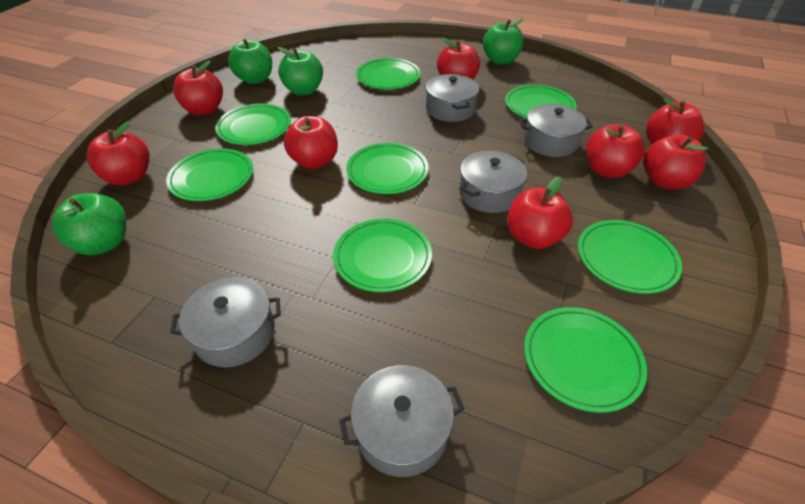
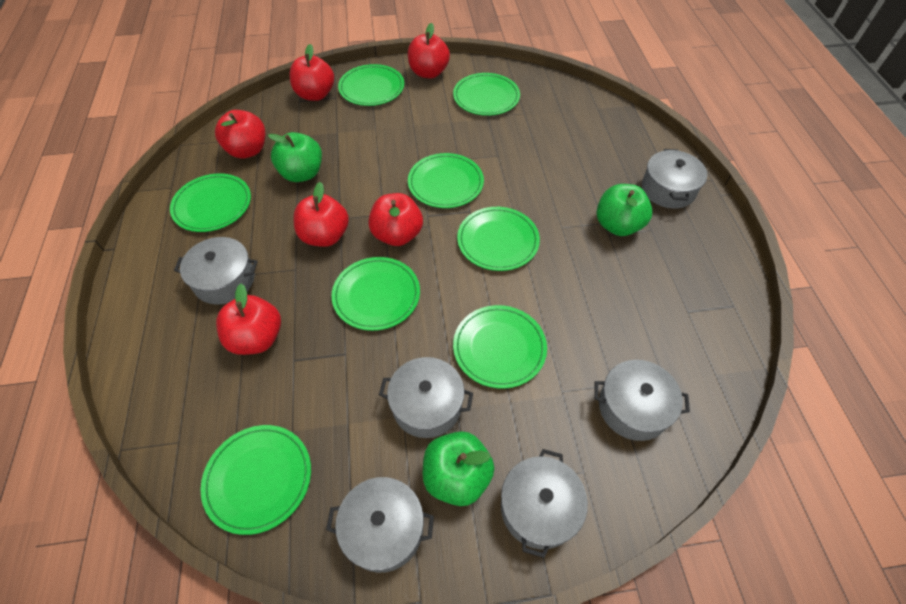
green apple: [52,193,126,255] [228,39,272,84] [278,47,323,96] [483,18,524,64] = 4 -> [268,132,322,182] [423,431,495,506] [597,184,652,236] = 3
grey pot: [170,277,281,367] [339,365,464,477] [426,74,479,122] [459,151,527,213] [519,104,593,157] = 5 -> [174,237,258,305] [326,477,434,573] [379,357,473,438] [501,449,588,558] [594,360,690,441] [642,149,707,209] = 6
red apple: [87,121,150,186] [173,61,223,115] [284,116,338,169] [437,38,480,79] [507,177,573,249] [586,124,645,178] [644,134,708,190] [646,99,704,144] = 8 -> [215,110,265,158] [216,284,281,355] [289,44,334,101] [293,182,349,247] [368,193,423,246] [408,23,450,78] = 6

